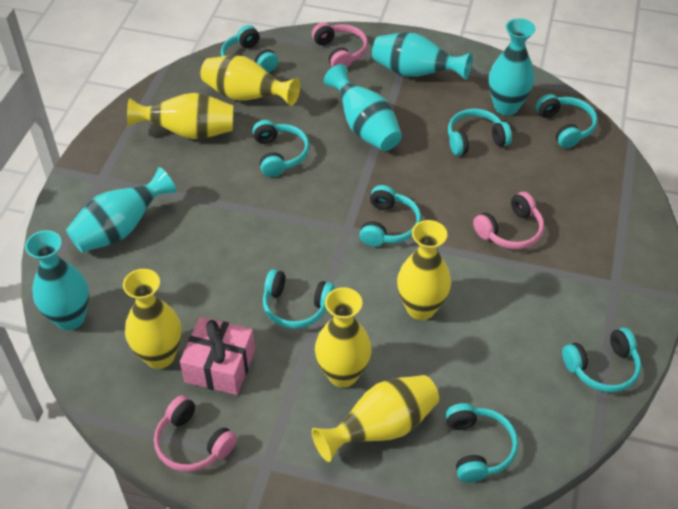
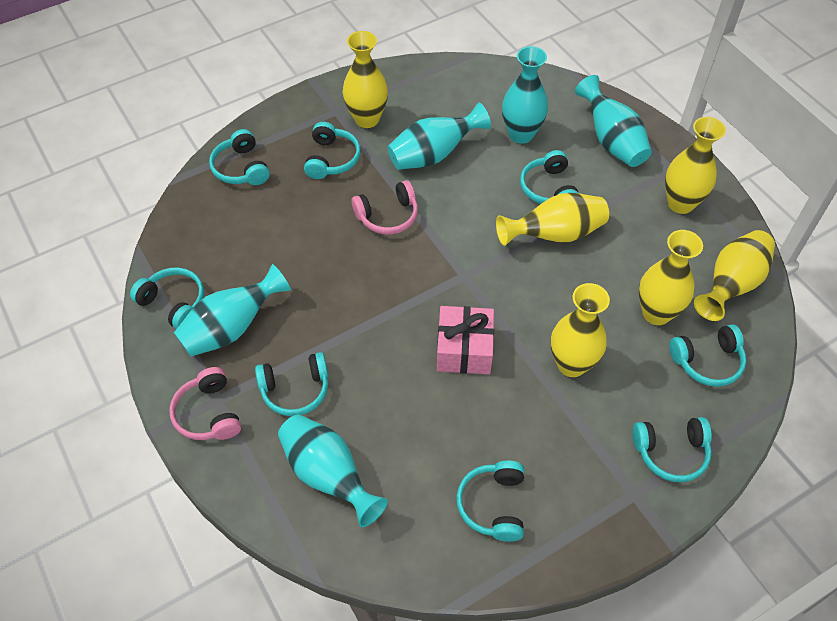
pink headphones: [154,395,237,472] [312,22,368,68] [473,192,544,249] = 3 -> [169,367,241,440] [352,180,418,235] = 2

